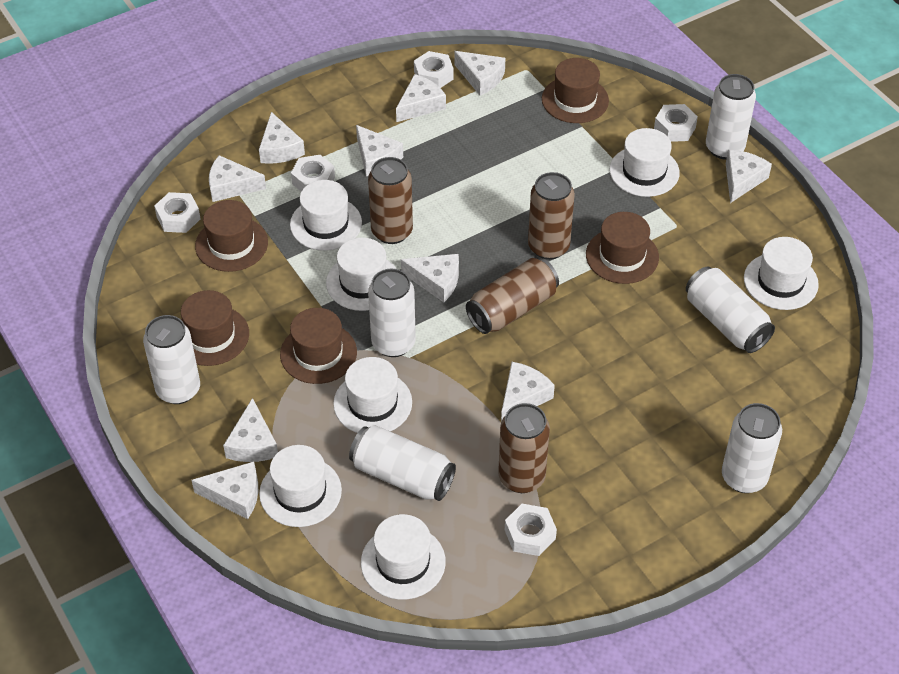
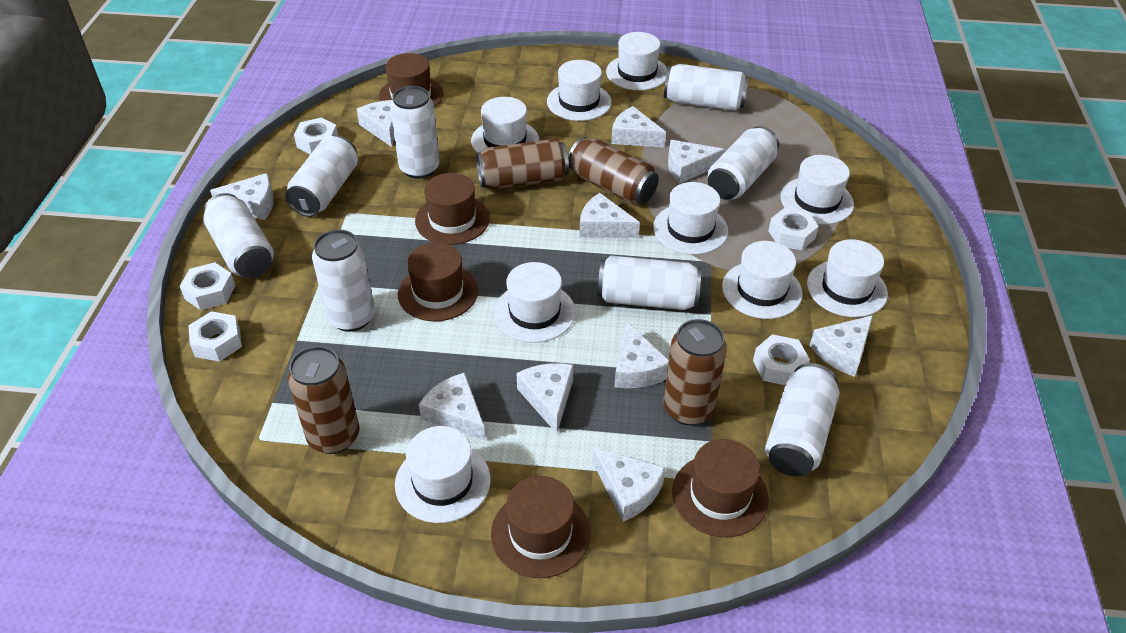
white can: [143,315,200,404] [349,425,456,501] [368,269,416,357] [686,266,775,353] [706,74,756,160] [722,403,782,493] = 6 -> [203,193,274,278] [285,135,358,217] [312,229,375,332] [390,86,440,179] [598,256,701,310] [664,64,749,111] [707,126,779,200] [765,363,839,477] = 8
white hat: [259,445,342,527] [290,180,362,251] [326,238,396,311] [333,357,412,433] [361,514,446,600] [610,128,680,197] [744,237,819,310] = 7 -> [395,426,491,523] [471,97,539,152] [494,262,576,343] [547,60,612,121] [606,32,668,90] [653,182,728,255] [722,241,803,319] [781,155,854,225] [807,239,888,317] = 9

